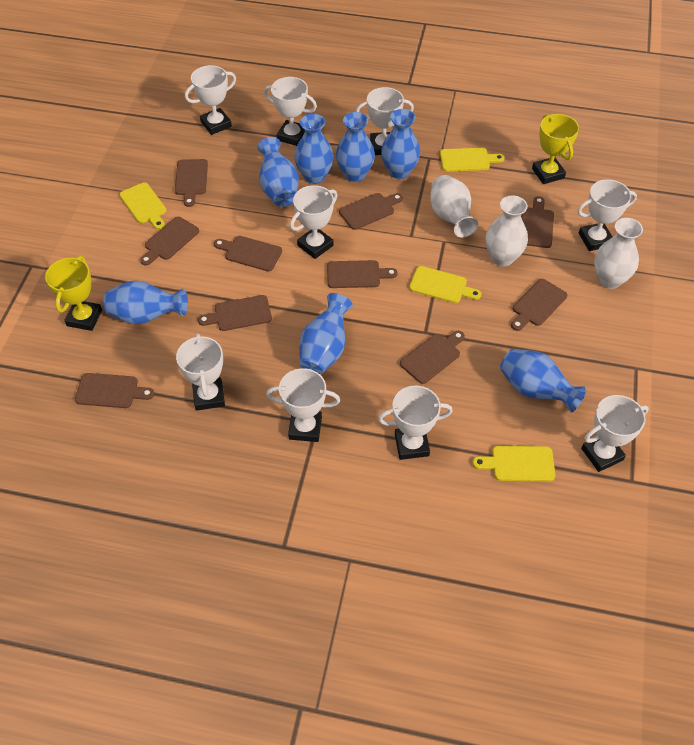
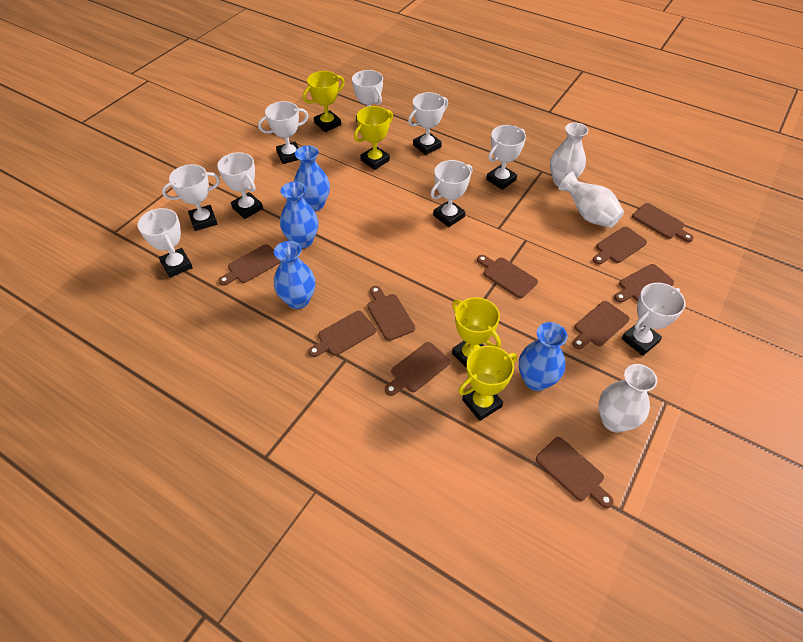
blue vase: [103,280,188,325] [257,137,299,207] [294,114,334,184] [299,293,353,374] [336,112,375,182] [381,109,420,179] [500,349,586,412] = 7 -> [274,241,315,309] [280,182,318,249] [294,145,330,211] [519,322,567,391] = 4
yellow cutting board: [119,182,167,230] [409,266,481,303] [440,148,505,172] [472,446,555,482] = 4 -> none = 0
yellow trophy: [45,256,102,331] [532,114,579,184] = 2 -> [303,71,345,132] [354,106,393,170] [452,297,501,367] [458,346,517,421] = 4

